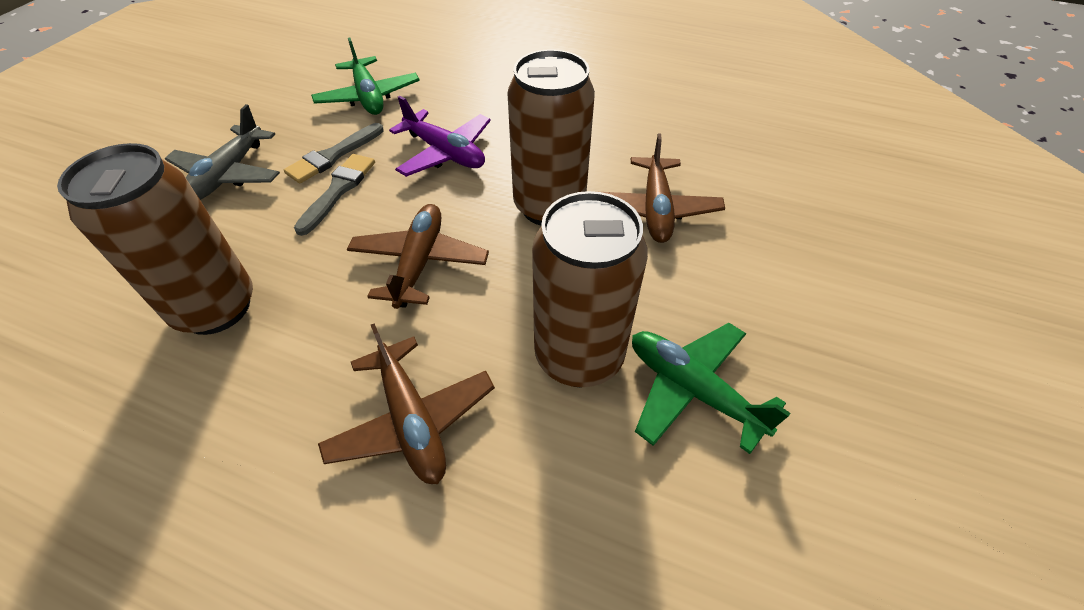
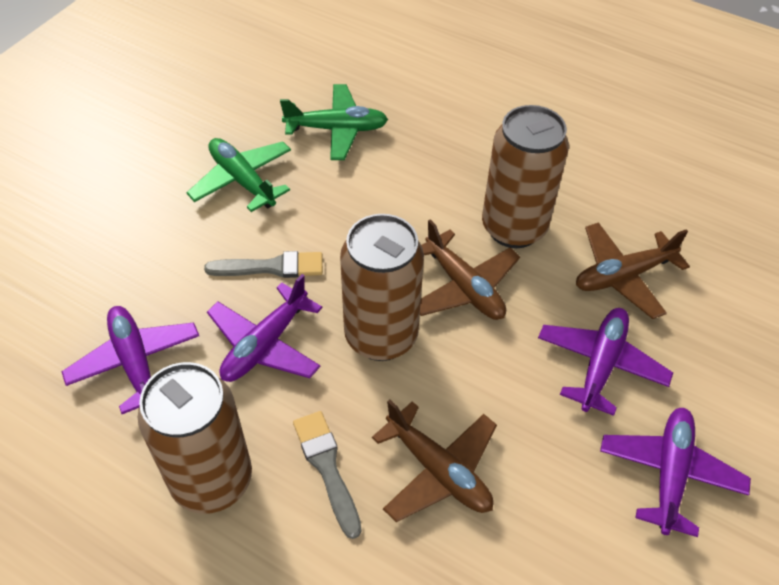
grey plane: [165,104,280,200] = 1 -> none = 0
purple plane: [389,96,491,177] = 1 -> [61,306,199,414] [207,274,322,382] [538,308,673,416] [600,408,751,537] = 4

